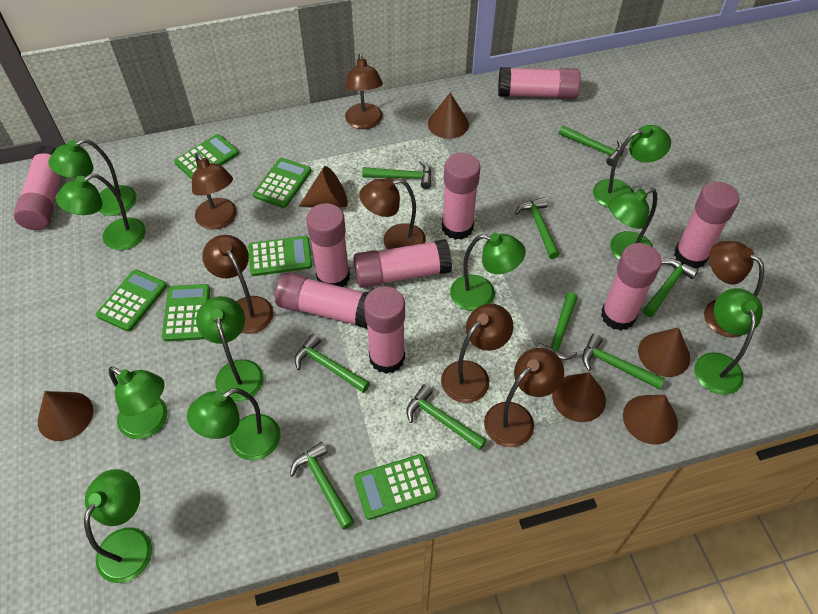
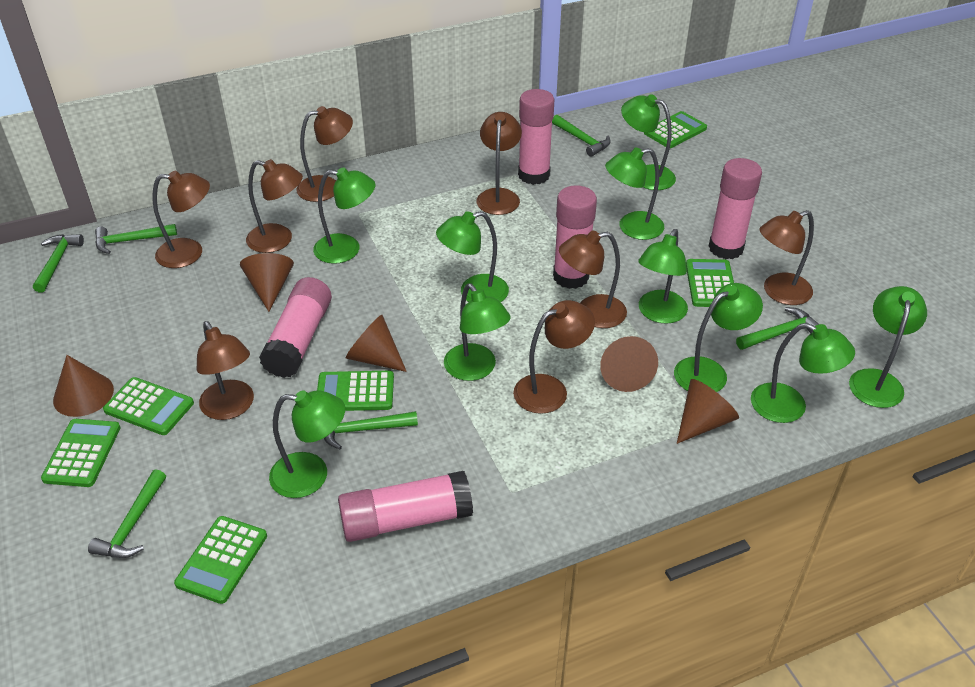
brown cone: [38,391,93,441] [299,166,348,207] [428,93,469,139] [552,372,606,422] [623,395,678,445] [638,327,690,377] = 6 -> [53,355,114,417] [240,253,294,312] [345,315,407,372] [600,336,658,392] [677,379,739,444] = 5
brown lamp: [192,153,237,229] [202,235,274,334] [345,53,383,129] [359,177,426,249] [441,304,513,403] [484,348,564,447] [704,241,764,338] = 7 -> [153,171,210,268] [196,321,254,420] [246,159,303,253] [296,106,353,202] [476,112,522,215] [513,300,595,414] [559,230,627,328] [759,210,814,305] = 8
green hammer: [290,442,355,530] [295,334,370,393] [362,161,431,189] [406,384,487,450] [515,197,560,259] [537,292,578,360] [559,125,624,166] [582,334,665,390] [643,259,698,317] = 9 -> [33,234,84,293] [88,469,166,558] [95,224,177,254] [324,411,418,449] [552,115,611,157] [736,307,819,350] = 6
pink glue stick: [13,145,62,230] [275,273,369,328] [306,203,350,287] [353,239,452,288] [364,286,405,374] [442,153,481,240] [498,67,581,99] [601,243,662,331] [674,182,739,269] = 9 -> [259,277,332,378] [338,471,473,542] [518,89,554,185] [553,185,597,289] [708,158,762,259] = 5

